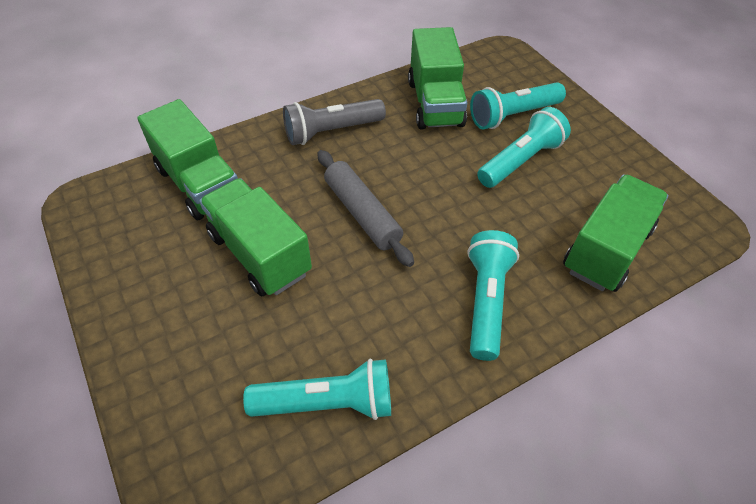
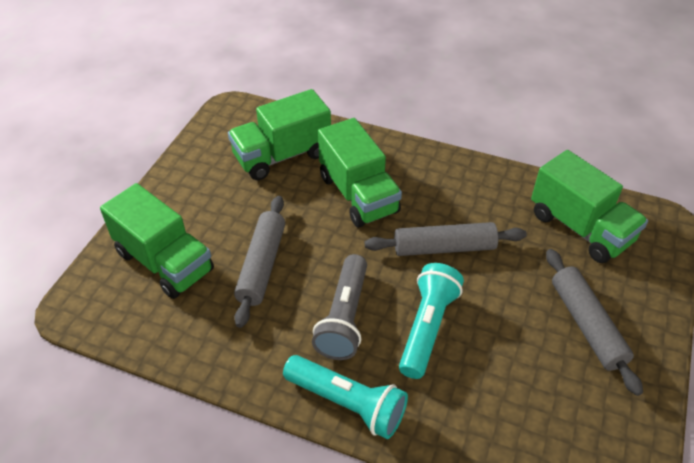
grey rolling pin: [317,150,414,267] = 1 -> [234,196,285,328] [365,222,527,256] [546,249,643,396] = 3
turquoise flashlight: [243,359,391,420] [467,230,519,361] [470,82,566,130] [477,107,571,188] = 4 -> [283,355,408,439] [399,263,464,379] = 2

